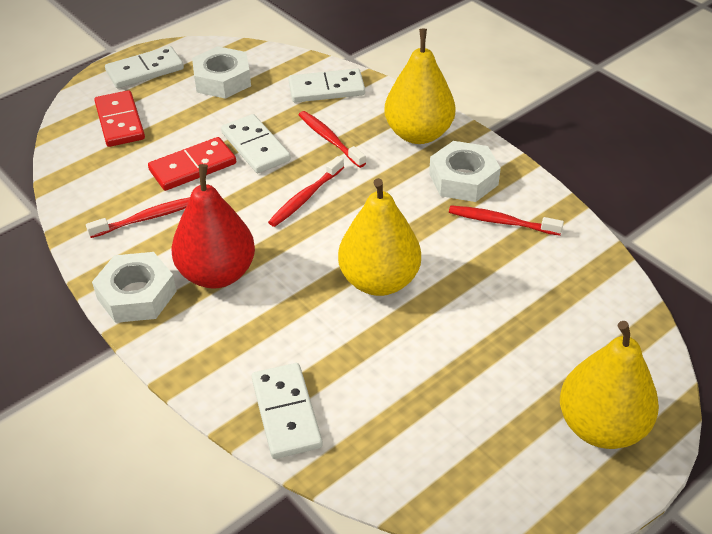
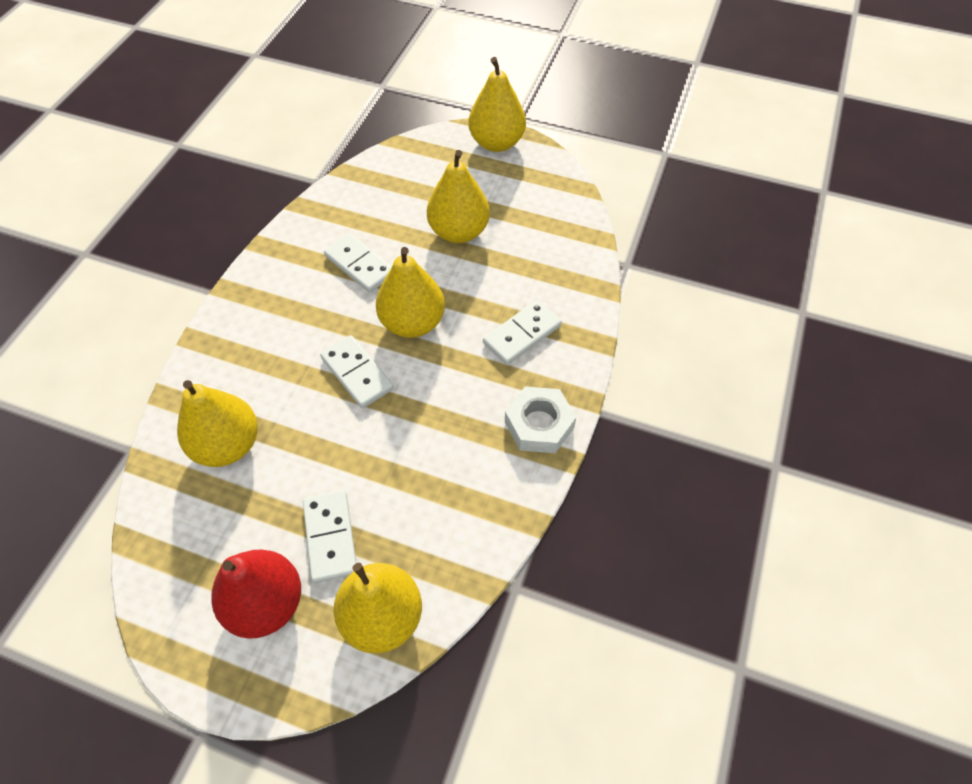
red domino: [94,90,145,147] [148,137,236,191] = 2 -> none = 0
red toothbrush: [86,197,190,238] [268,156,344,227] [299,111,366,168] [449,205,564,236] = 4 -> none = 0
white nut: [92,252,177,323] [192,46,251,99] [429,141,501,202] = 3 -> [505,386,577,453] = 1
yellow pear: [338,178,421,296] [384,29,455,144] [560,321,659,449] = 3 -> [177,380,258,467] [334,563,422,653] [376,247,445,338] [427,150,490,243] [468,57,526,152] = 5

